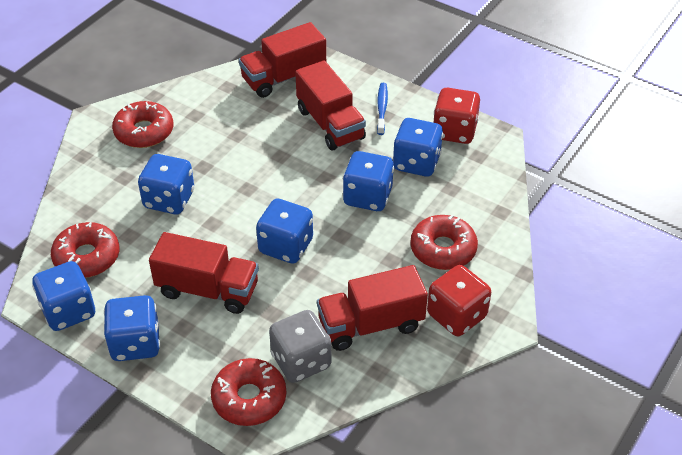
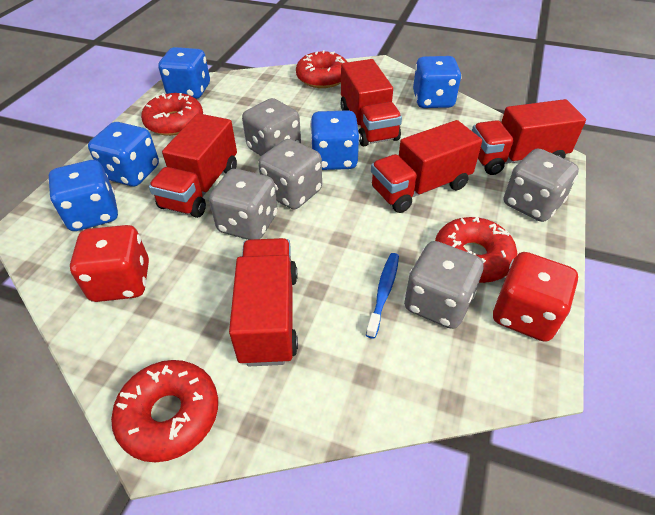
blue dice: [32,261,95,331] [104,295,160,361] [138,154,194,214] [256,198,313,264] [343,151,394,211] [393,118,443,177] = 6 -> [48,160,118,231] [88,122,159,186] [158,47,210,99] [310,110,360,170] [413,56,462,108] = 5
grey dice: [269,310,331,383] = 1 -> [209,169,277,240] [242,98,301,156] [258,139,322,209] [404,241,483,329] [504,148,579,222] = 5
red truck: [149,232,259,314] [239,22,326,98] [295,61,366,150] [317,265,428,351] = 4 -> [149,113,237,218] [229,238,298,366] [340,59,402,146] [371,120,482,213] [472,99,586,175] = 5

